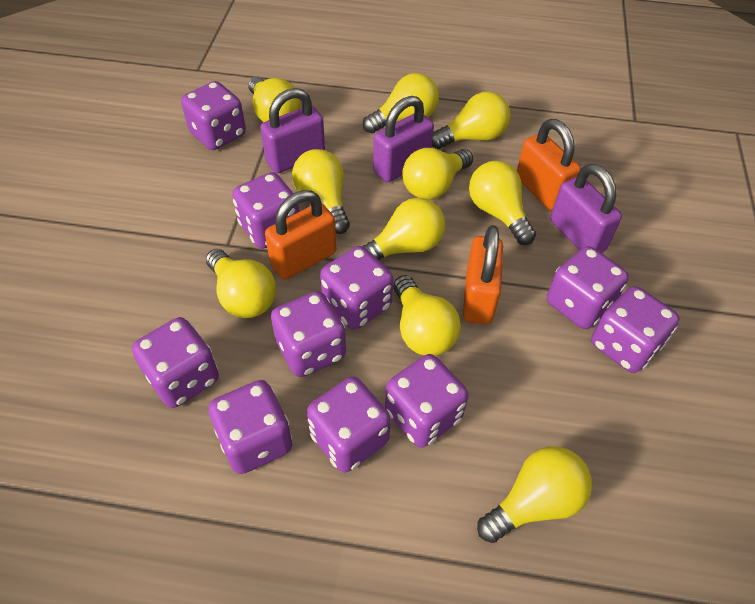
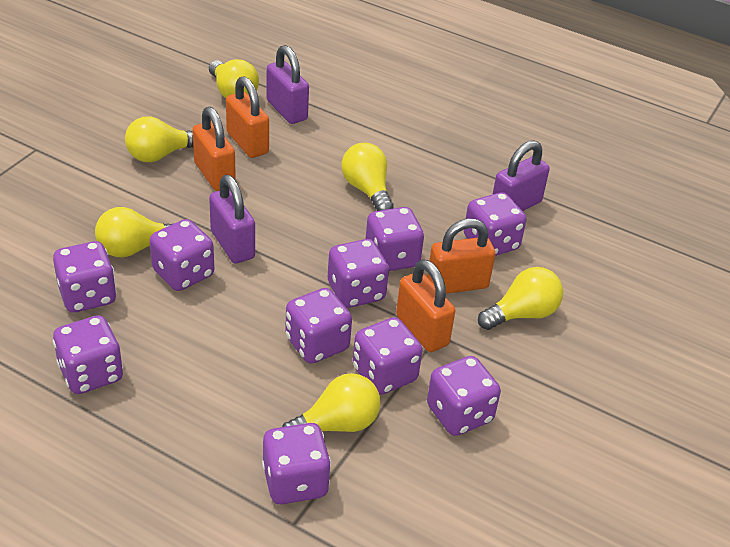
orange padlock: [265,190,336,280] [463,225,503,325] [517,119,581,211] = 3 -> [193,107,236,191] [226,76,269,158] [396,259,455,352] [427,218,495,294] = 4
yellow light bulb: [206,249,276,318] [248,76,300,122] [292,149,350,234] [362,198,445,260] [363,73,439,134] [393,275,461,356] [402,148,473,199] [432,91,510,149] [469,161,536,245] [477,447,592,543] = 10 -> [95,207,172,258] [125,117,193,162] [209,59,259,98] [282,373,380,432] [341,143,394,211] [478,267,563,330] = 6

